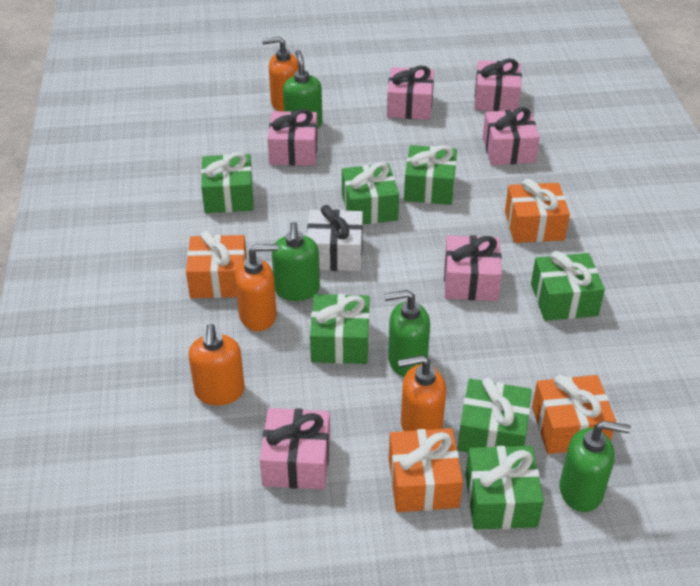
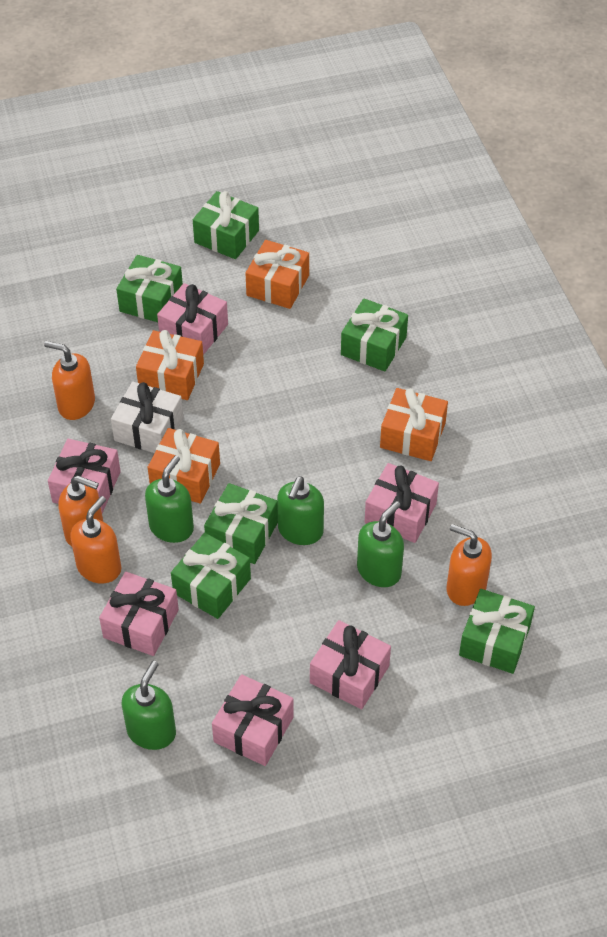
green gift: [201,152,254,213] [310,294,370,364] [342,162,399,224] [404,145,457,205] [457,378,532,453] [465,446,544,530] [531,251,605,321] = 7 -> [116,255,183,322] [171,533,251,619] [193,191,259,259] [204,483,278,564] [341,298,408,372] [459,589,535,674] = 6

